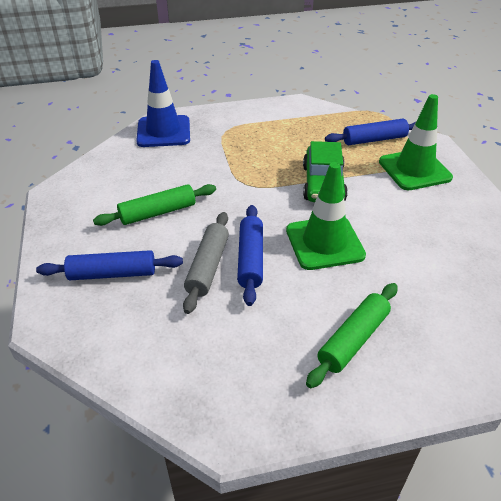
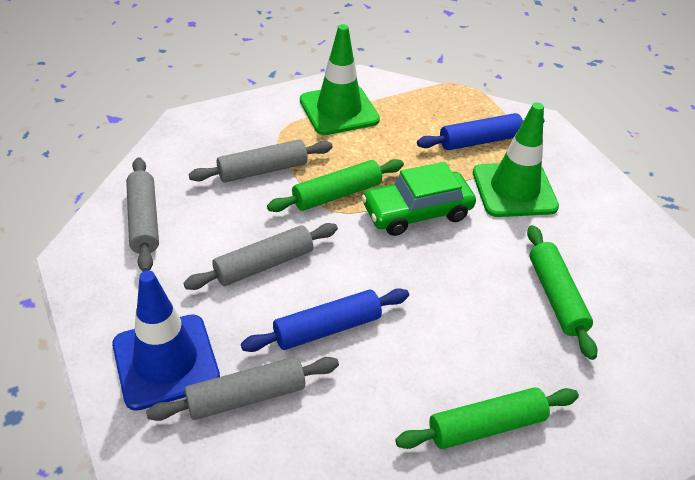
blue rolling pin: [36,250,183,280] [237,205,263,306] [325,119,415,145] = 3 -> [241,288,409,352] [417,113,544,150] = 2
green rolling pin: [93,184,216,226] [306,283,398,388] = 2 -> [267,159,404,212] [395,387,579,449] [527,225,597,360] = 3
grey rolling pin: [183,212,229,314] = 1 -> [126,157,159,272] [146,357,339,421] [184,223,338,290] [189,140,333,182] = 4

